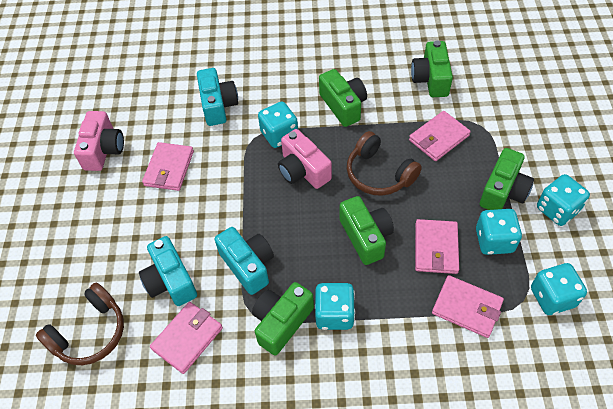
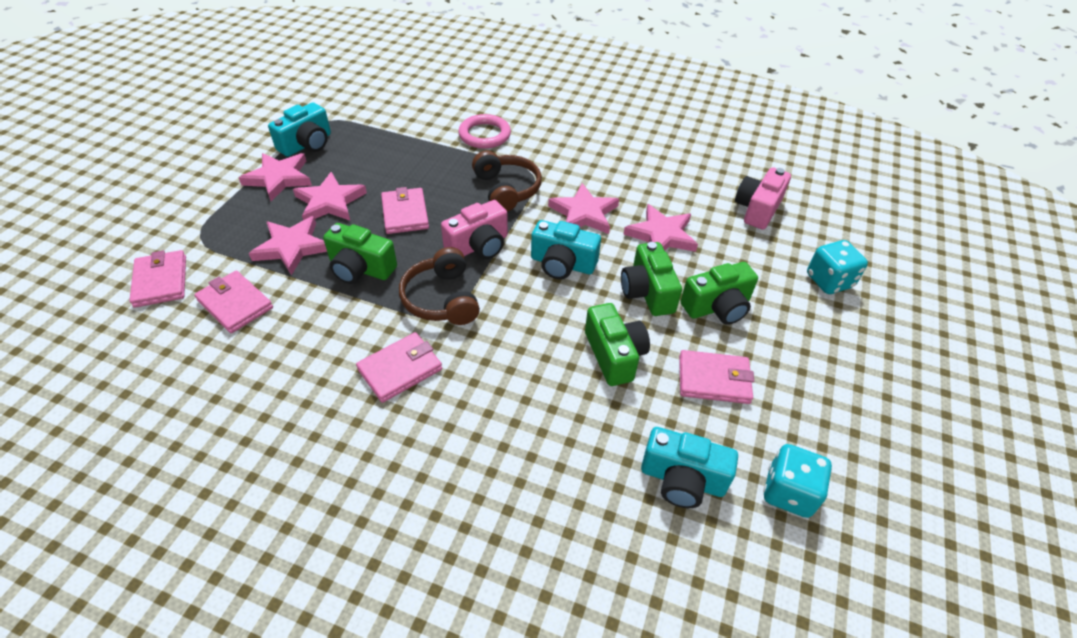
green camera: [252,282,314,355] [319,69,367,127] [340,196,394,265] [411,40,453,97] [480,148,534,210] = 5 -> [323,223,397,284] [585,303,650,386] [621,242,682,316] [681,262,758,325] = 4
pink ring: none = 0 -> [458,114,511,149] = 1
pink star: none = 0 -> [239,153,312,201] [249,216,327,276] [293,172,367,221] [548,183,619,234] [623,204,698,252] = 5
turquoise dice: [258,101,298,148] [315,283,355,330] [476,209,522,255] [531,263,587,315] [537,174,590,226] = 5 -> [763,444,832,518] [807,240,868,294] = 2

